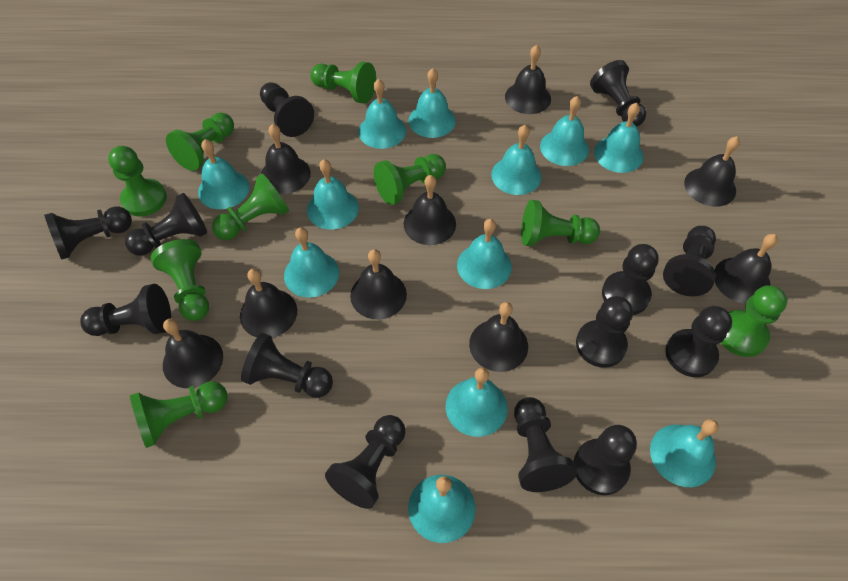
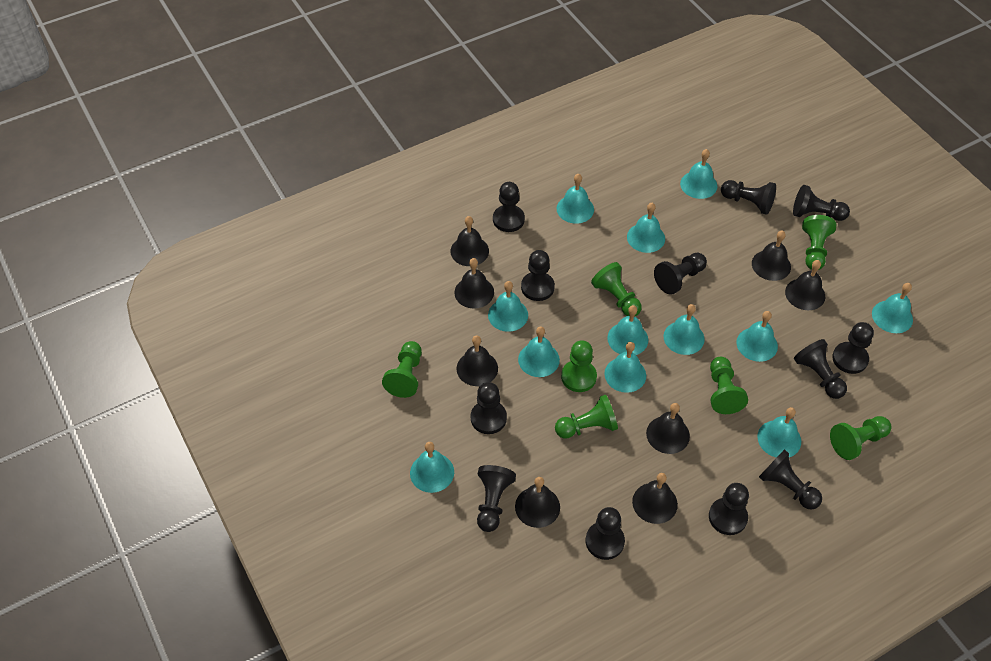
black bell: [163,319,223,388] [240,268,297,338] [261,124,311,194] [350,249,407,320] [404,175,456,245] [469,302,528,372] [505,45,551,114] [684,136,740,207] [714,234,778,304] = 9 -> [451,216,489,266] [454,258,494,309] [456,335,498,386] [515,477,560,528] [632,473,678,524] [646,403,690,454] [752,231,791,281] [785,260,825,310] = 8
black pawn: [44,207,132,259] [80,284,171,336] [125,193,207,256] [241,333,333,398] [260,82,314,137] [325,415,406,509] [514,397,577,492] [574,425,637,495] [576,296,633,368] [590,60,646,127] [602,244,659,315] [663,226,716,296] [665,306,732,377] = 13 -> [471,382,507,434] [477,465,516,532] [493,182,525,232] [521,250,555,301] [586,507,625,560] [654,253,707,295] [709,483,749,535] [721,180,776,215] [759,449,822,510] [793,185,850,221] [794,339,847,399] [832,322,874,374] = 12
green pawn: [108,146,167,217] [130,381,228,448] [151,239,209,321] [166,112,234,171] [212,174,289,240] [310,62,376,104] [374,154,446,205] [521,200,600,246] [721,285,787,357] = 9 -> [382,341,422,398] [555,395,618,439] [561,340,597,392] [591,262,642,317] [710,357,748,414] [802,215,836,270] [830,416,891,460] = 7

